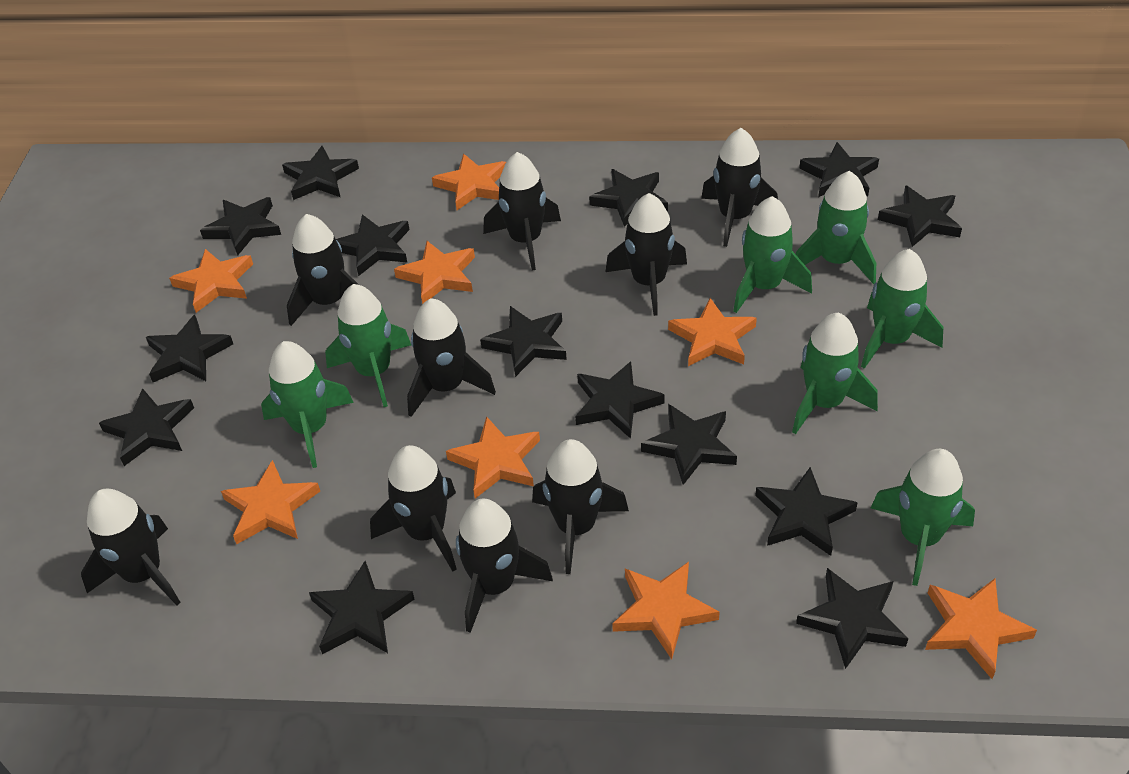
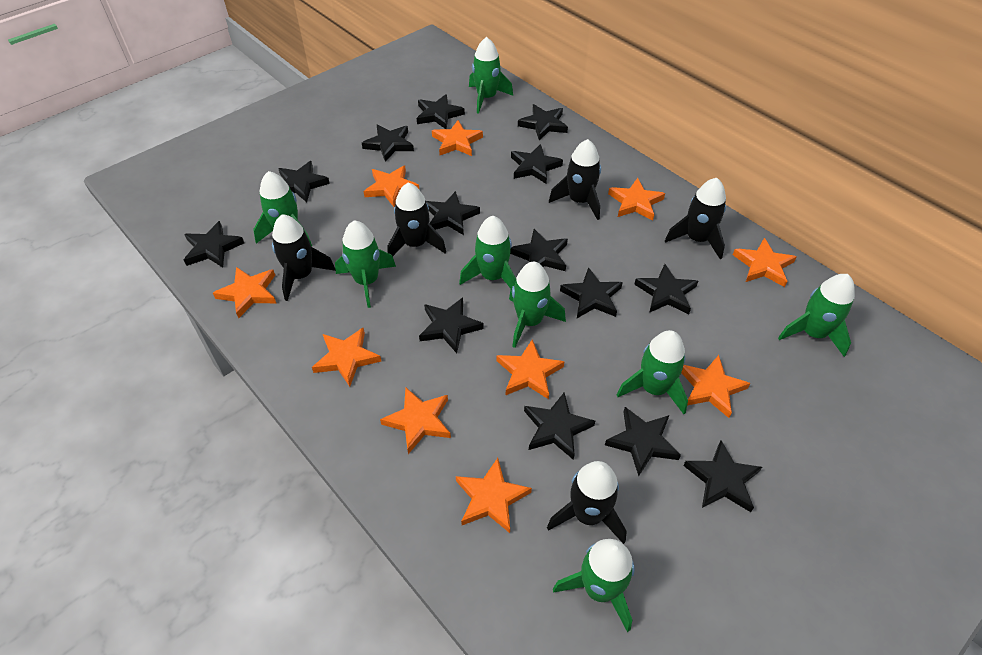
black rocket: [81,489,181,605] [287,214,359,326] [370,445,457,572] [407,298,496,417] [456,499,553,633] [483,152,561,271] [532,439,629,574] [605,193,687,316] [701,128,778,247] = 9 -> [272,214,336,301] [387,183,446,256] [547,461,627,544] [549,139,601,220] [665,178,726,259] = 5
green rocket: [261,341,354,468] [325,284,411,407] [733,196,812,313] [792,312,878,434] [796,171,876,284] [861,249,943,369] [871,449,975,586] = 7 -> [253,171,312,247] [335,220,396,308] [459,216,516,289] [469,37,513,114] [509,261,566,348] [553,539,635,632] [617,330,688,414] [778,274,855,357] = 8
orange star: [169,249,253,313] [221,460,320,545] [394,241,475,304] [432,154,506,210] [446,416,540,498] [612,562,720,659] [668,298,757,366] [925,578,1037,679] = 8 -> [213,267,276,318] [312,327,381,387] [364,165,419,207] [380,388,451,454] [432,120,483,156] [456,458,532,533] [497,339,565,399] [608,178,665,221] [681,355,750,418] [733,238,796,287] = 10

